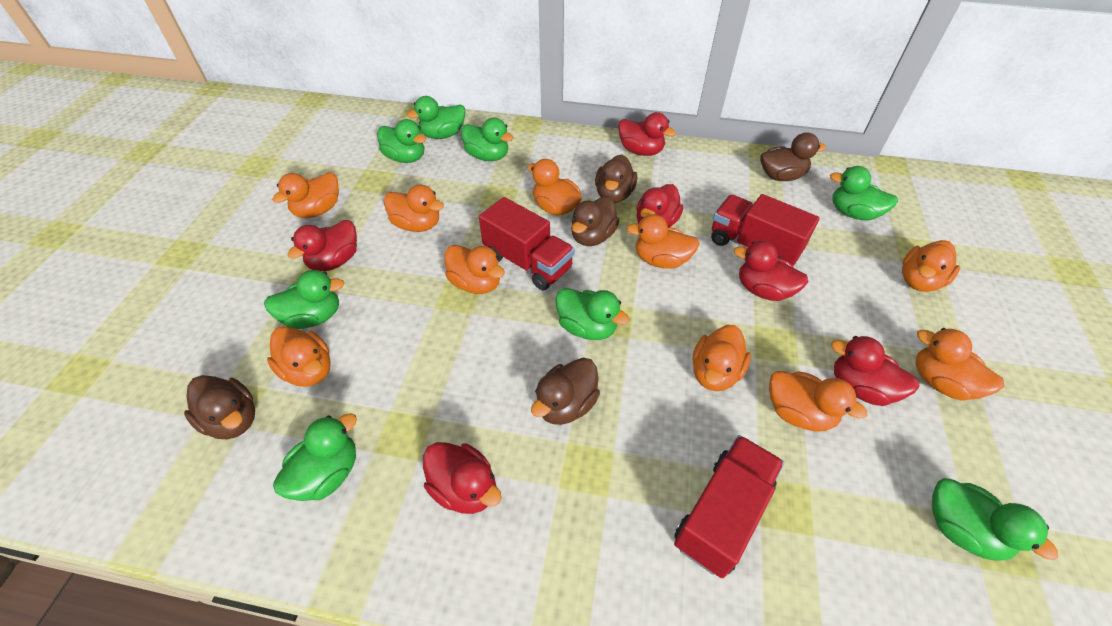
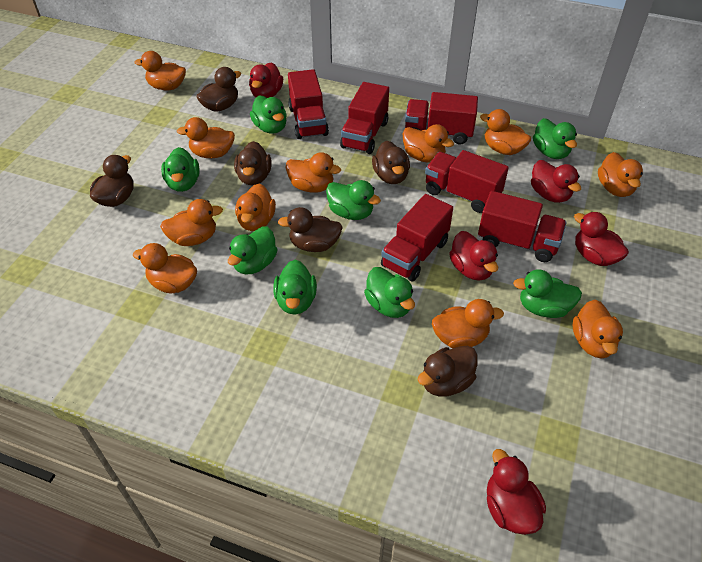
brown duck: [184,375,255,439] [531,358,600,425] [571,196,619,246] [595,154,637,203] [760,133,826,181] = 5 -> [90,155,133,207] [196,67,241,112] [234,141,271,185] [278,207,343,252] [372,141,410,184] [417,345,478,397] = 6
orange duck: [267,326,331,387] [272,172,339,218] [384,185,444,232] [444,245,505,294] [527,159,582,216] [626,214,700,269] [692,325,751,391] [769,371,867,432] [902,240,960,292] [915,328,1004,401] = 10 -> [133,243,197,293] [135,51,186,90] [160,199,223,246] [177,117,235,158] [235,184,276,231] [285,152,341,193] [403,124,454,163] [432,299,504,348] [480,109,531,155] [573,300,623,358] [598,152,643,197] = 11
red duck: [287,220,357,271] [423,442,502,514] [618,112,676,156] [636,184,683,227] [734,241,809,301] [831,336,920,406] = 6 -> [249,62,283,98] [449,231,498,280] [487,449,546,535] [531,160,581,203] [574,212,629,266] = 5
red truck: [479,197,575,290] [674,435,784,578] [711,194,820,266] = 3 -> [288,69,329,139] [340,82,389,154] [381,194,453,281] [405,92,478,144] [425,150,509,213] [478,191,567,262] = 6

